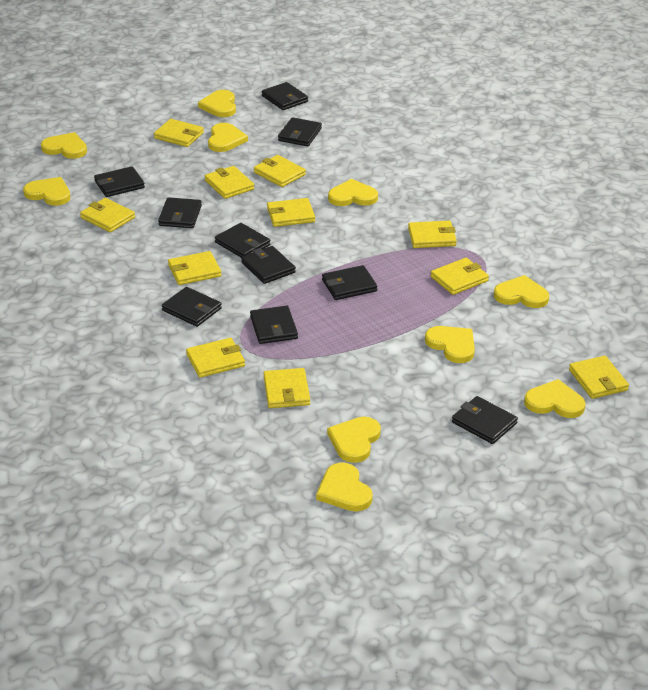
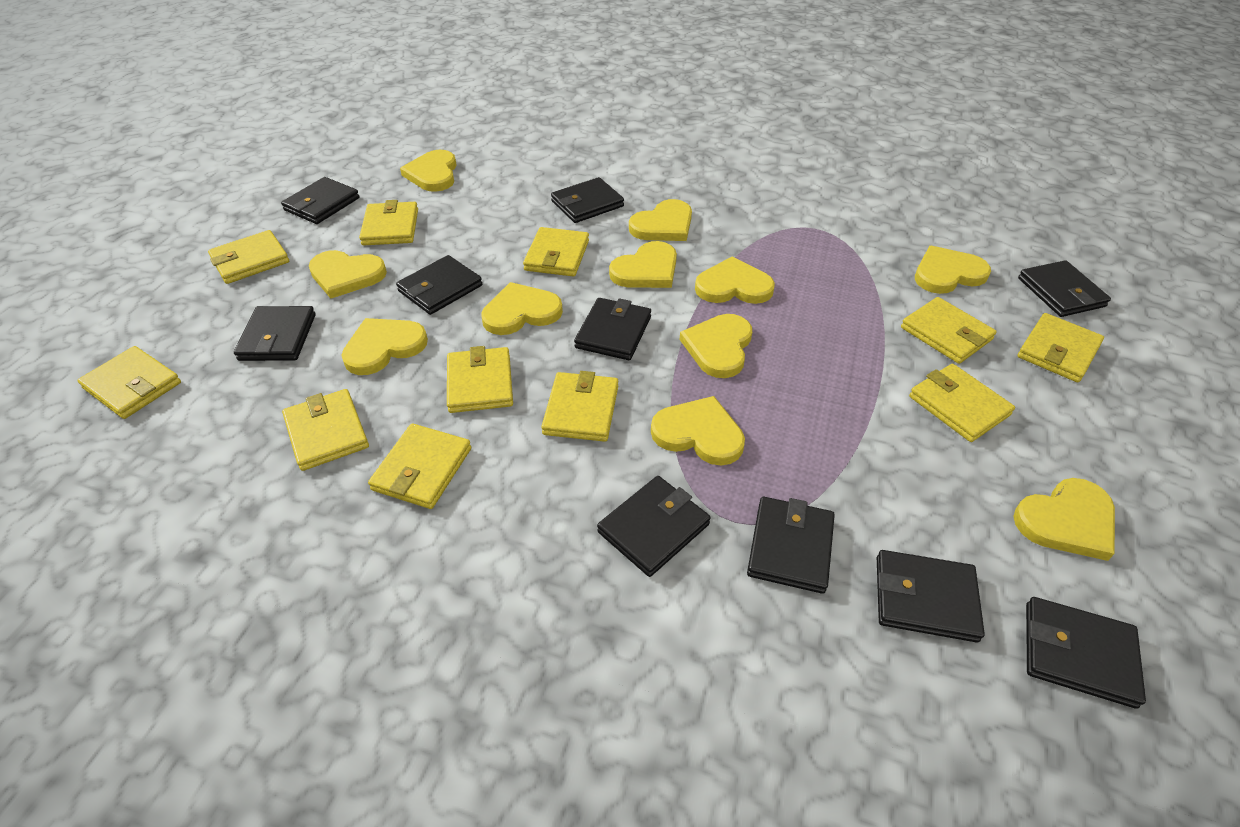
yellow heart: [23,177,71,206] [41,132,87,159] [198,90,236,117] [208,123,248,152] [316,462,373,511] [327,417,381,463] [328,179,378,206] [425,326,475,363] [494,275,549,308] [524,379,586,418] = 10 -> [309,250,387,299] [341,318,428,375] [400,150,456,192] [481,282,563,335] [609,241,677,288] [629,199,692,241] [651,396,745,466] [680,314,752,378] [695,256,775,304] [915,246,991,294] [1013,478,1115,561] = 11

